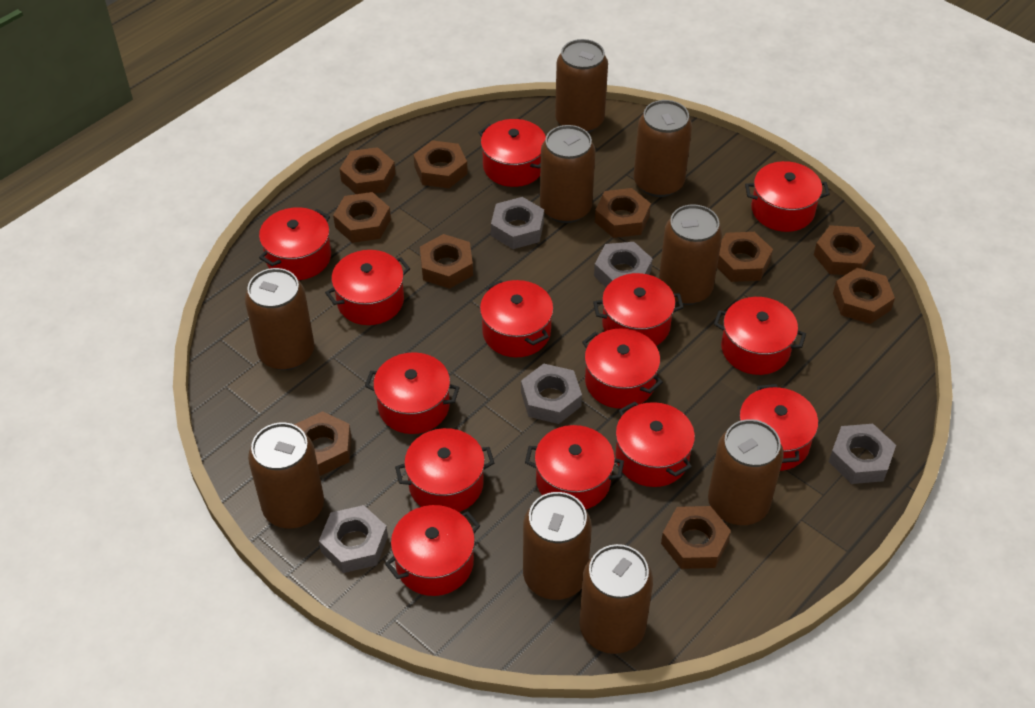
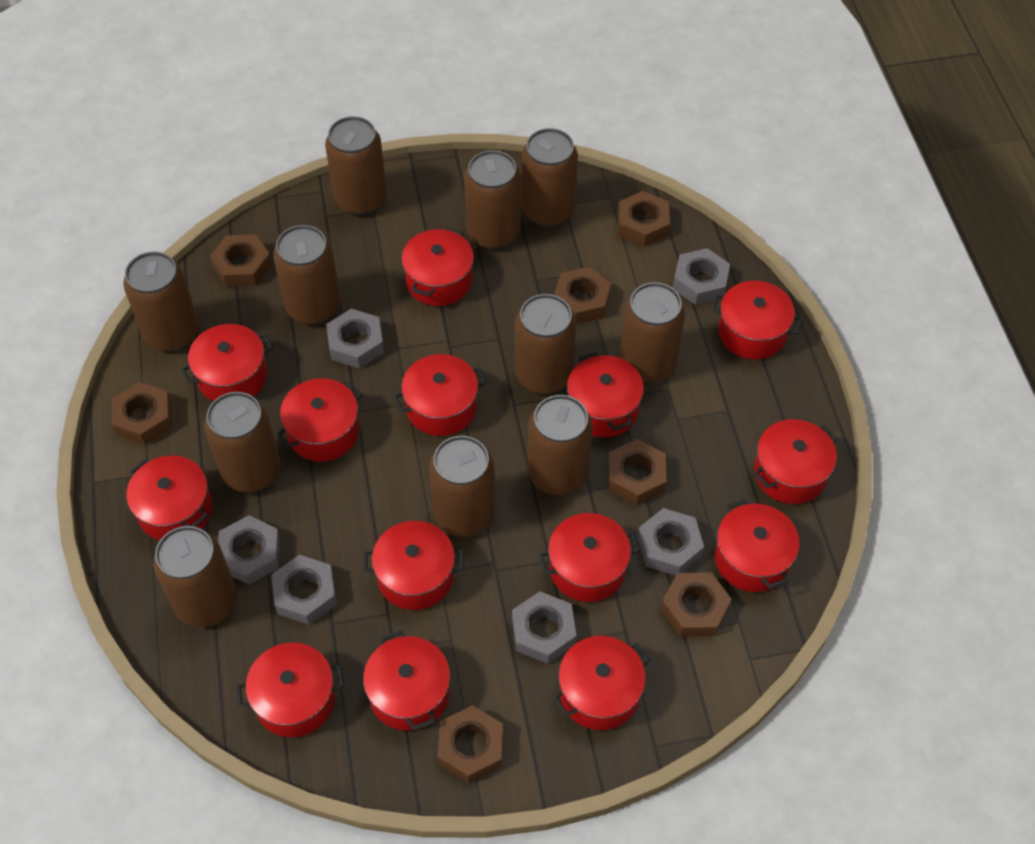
brown can: [245,268,314,370] [248,423,324,529] [523,492,592,600] [540,125,596,223] [555,39,608,133] [579,544,653,654] [634,100,692,197] [659,204,723,305] [708,419,784,525] = 9 -> [123,251,199,351] [153,526,237,627] [204,392,281,492] [273,225,341,324] [325,116,387,215] [429,436,496,537] [464,150,521,249] [515,294,576,394] [522,128,578,227] [528,395,593,495] [619,282,685,382] = 11
brown nut: [294,411,351,476] [333,192,391,243] [340,147,395,194] [414,140,468,188] [420,234,473,289] [595,188,651,238] [661,506,731,569] [717,232,773,282] [814,225,875,275] [833,268,895,324] = 10 -> [112,382,172,445] [210,234,272,287] [437,705,503,783] [554,267,611,324] [608,439,666,505] [618,191,670,247] [661,572,732,637] = 7
grey nut: [319,505,388,573] [491,197,544,249] [521,364,582,424] [594,242,653,287] [829,424,896,484] = 5 -> [218,515,280,585] [271,555,337,625] [326,309,384,369] [512,591,576,664] [638,508,704,576] [673,248,730,305] = 6

